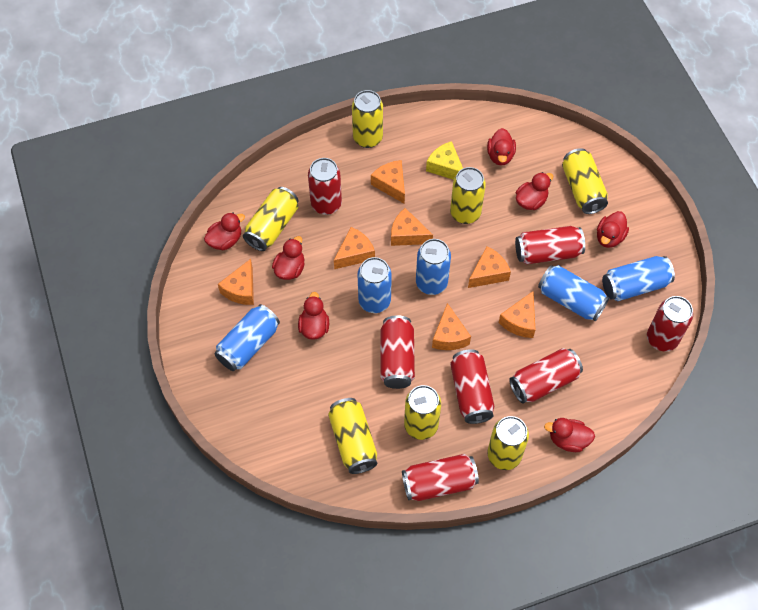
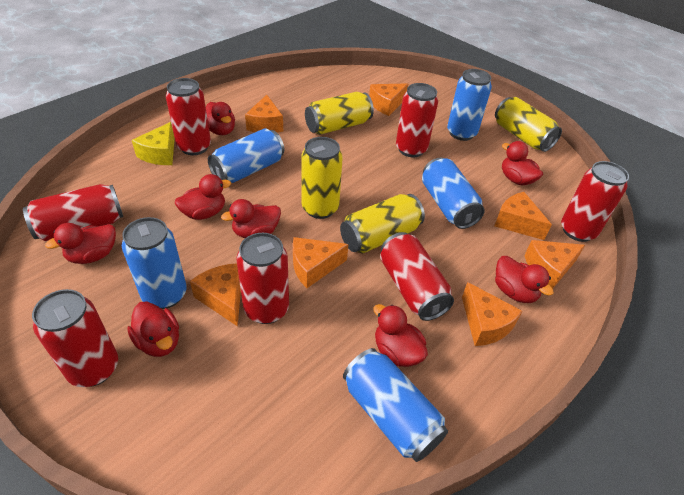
red duck: [204,212,245,250] [272,236,305,280] [298,292,329,340] [487,128,516,166] [516,172,553,210] [544,418,595,452] [597,211,629,248] = 7 -> [45,223,116,264] [127,301,179,357] [175,174,231,220] [206,102,235,135] [221,199,281,238] [373,304,428,367] [495,256,554,303] [502,141,543,185] = 8
yellow can: [243,187,299,251] [328,398,377,474] [352,90,383,148] [404,385,441,440] [450,167,486,224] [487,416,529,470] [562,148,608,214] = 7 -> [301,137,343,219] [305,92,374,135] [340,194,425,254] [495,97,562,152] = 4

